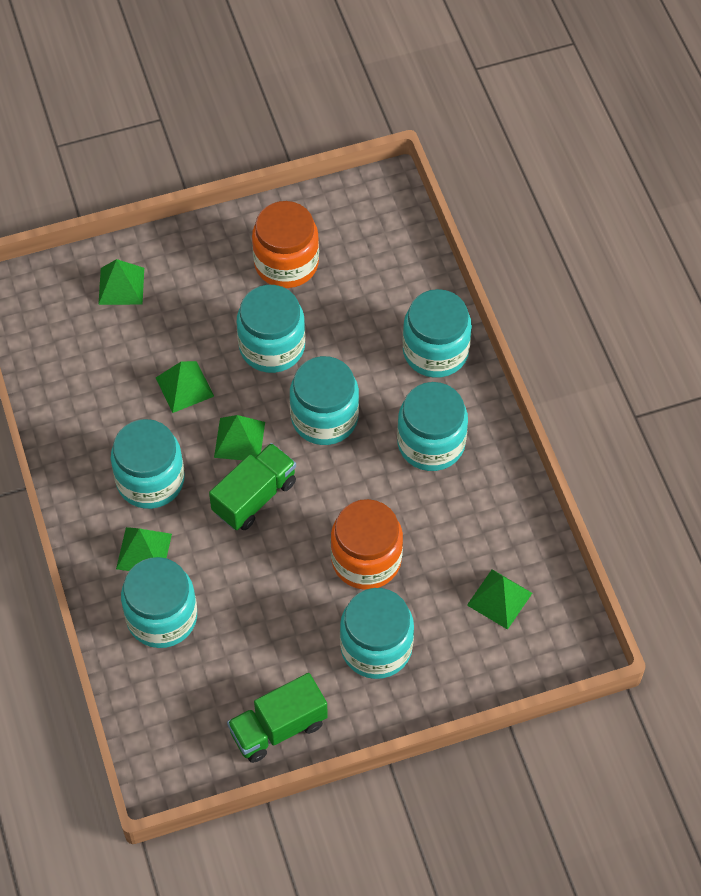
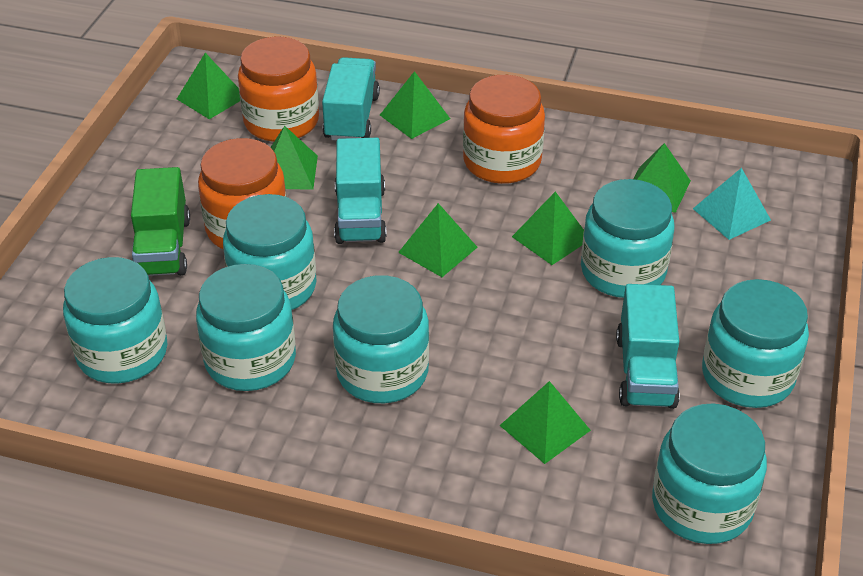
green pyramid: [98,259,144,305] [116,527,172,571] [156,361,214,413] [214,415,265,460] [467,569,532,630] = 5 -> [177,53,240,119] [271,126,318,190] [380,71,450,139] [398,203,478,277] [499,381,591,464] [512,191,584,265] [633,143,691,213] = 7
green truck: [209,443,296,530] [227,673,328,763] = 2 -> [131,167,190,276] = 1
orange jar: [252,201,319,288] [331,499,403,590] = 2 -> [198,138,286,249] [238,37,319,142] [463,75,545,184] = 3
turquoise pyramid: none = 0 -> [693,168,771,240] = 1
turquoise truck: none = 0 -> [322,57,380,141] [334,138,387,244] [616,284,680,409] = 3

